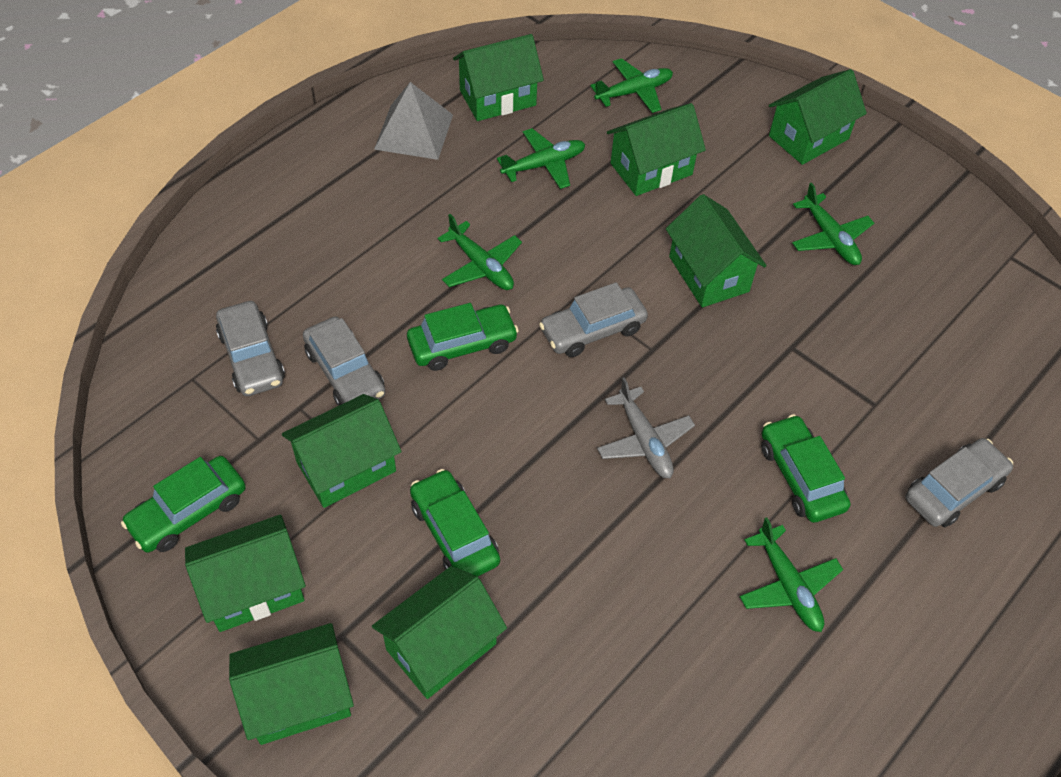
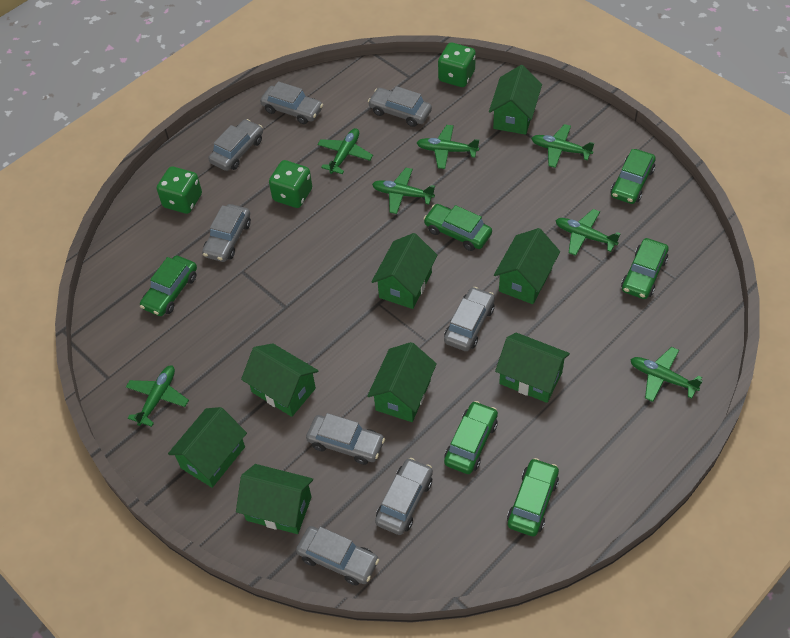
green car: [121,456,246,552] [407,303,519,371] [410,469,500,577] [761,414,851,523] = 4 -> [140,256,197,316] [423,204,492,251] [444,401,498,474] [507,458,559,536] [611,149,656,204] [621,238,668,299] = 6
green dice: none = 0 -> [157,166,202,214] [269,160,312,208] [438,42,476,87] = 3
green plane: [438,214,522,290] [497,128,585,189] [590,58,673,113] [740,518,843,632] [792,183,874,265] = 5 -> [126,365,189,427] [317,128,373,174] [372,168,435,214] [417,125,479,169] [531,124,594,168] [555,209,620,256] [630,347,703,402] = 7
grey car: [216,301,285,396] [303,317,385,406] [539,282,648,357] [905,438,1013,527] = 4 -> [202,204,251,262] [208,119,263,171] [260,81,323,124] [296,526,379,585] [306,413,385,465] [368,86,432,127] [375,458,433,535] [444,287,495,351] = 8
grey plane: [597,377,695,478] = 1 -> none = 0
grey pyramid: [374,82,453,160] = 1 -> none = 0

